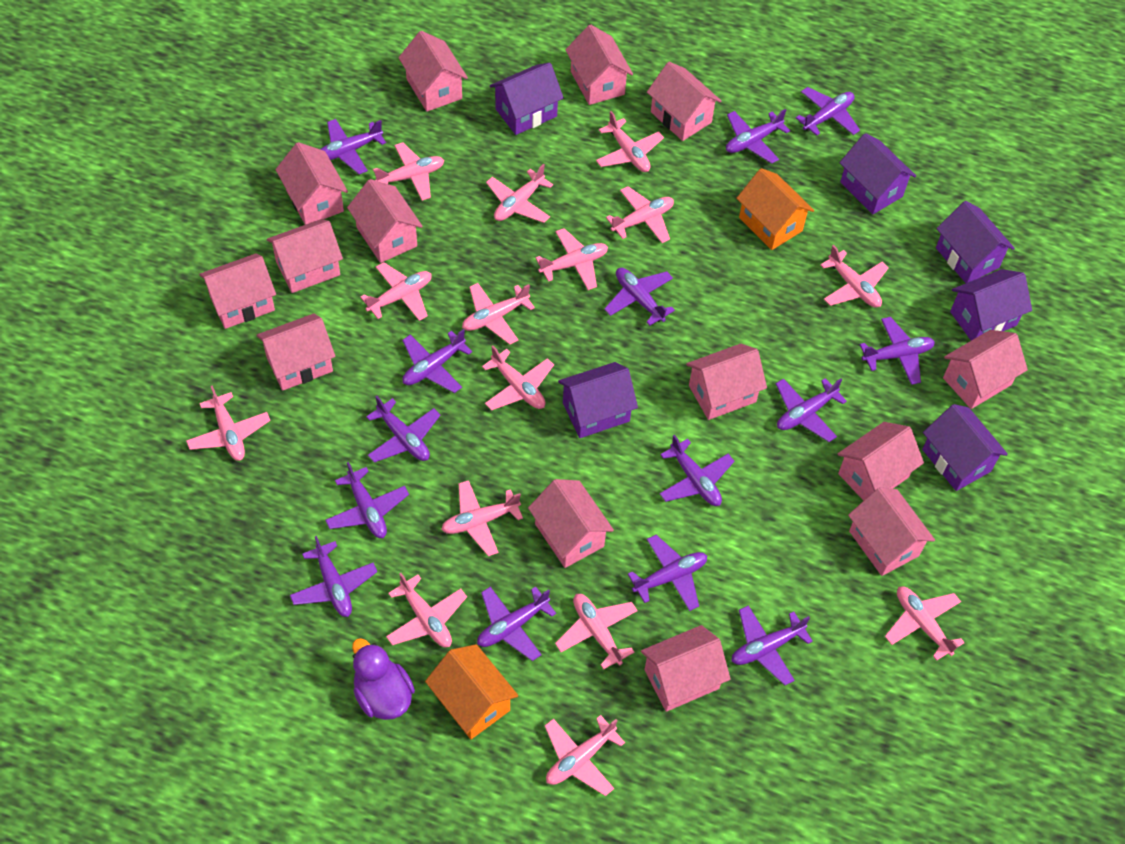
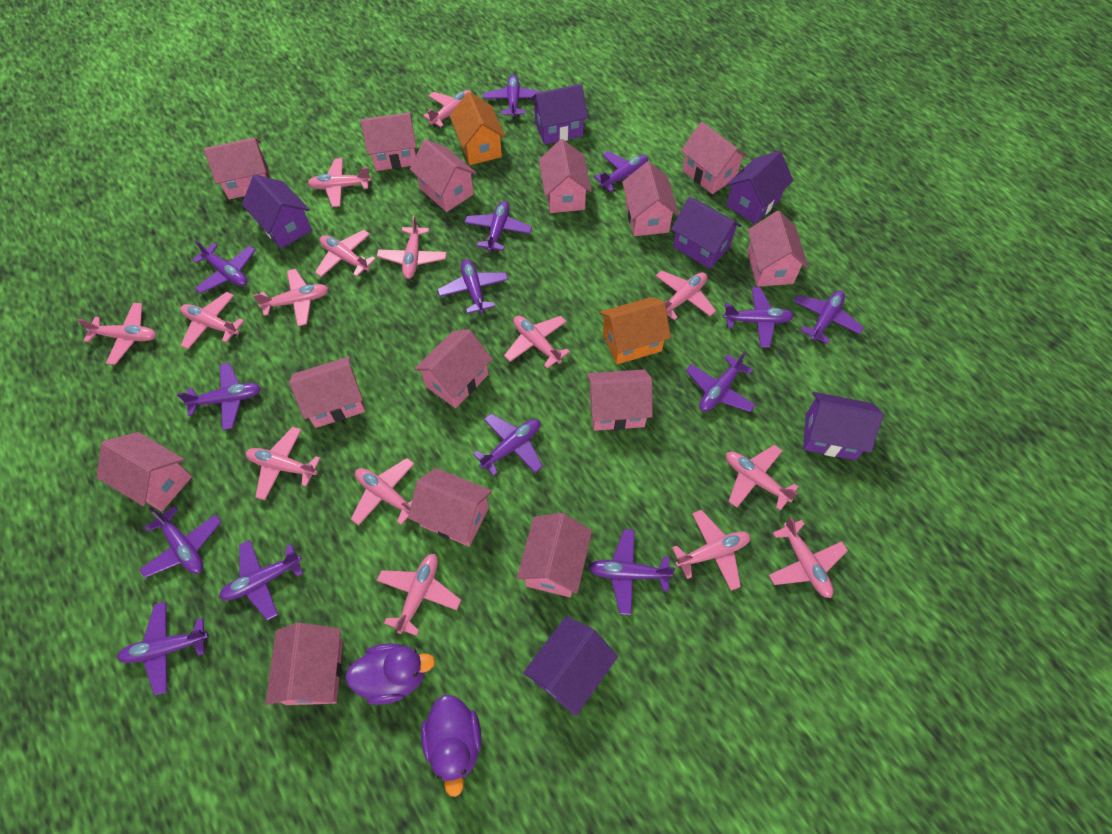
purple duck: [352,638,415,720] = 1 -> [345,643,435,705] [421,695,481,797] = 2

